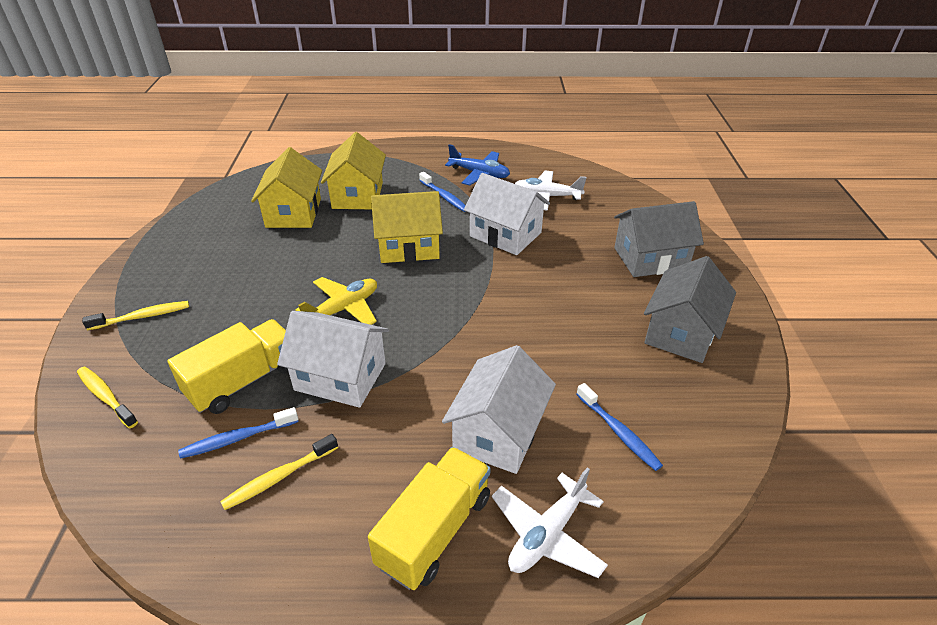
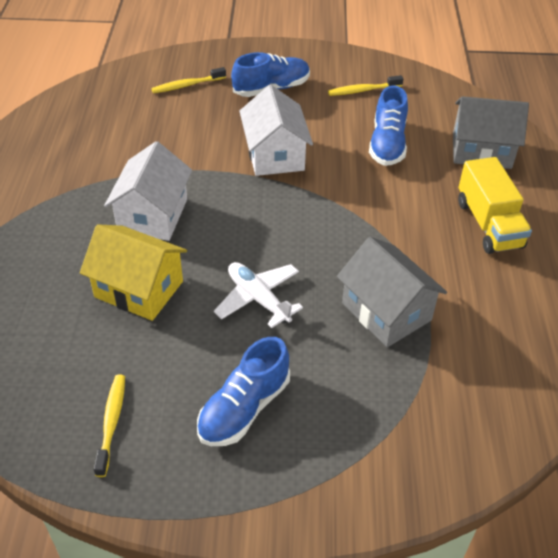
blue plane: [445,144,510,186] = 1 -> none = 0
blue shoe: none = 0 -> [197,337,290,446] [231,52,310,97] [369,85,408,166] = 3
blue toothbrush: [178,407,298,459] [419,172,466,212] [576,383,663,471] = 3 -> none = 0
white house: [277,311,389,408] [442,345,556,474] [464,173,550,255] = 3 -> [104,141,192,241] [239,85,313,176] = 2
white plane: [492,468,608,578] [515,171,587,211] = 2 -> [214,262,303,328] = 1
yellow house: [251,147,322,228] [321,132,386,209] [371,191,443,263] = 3 -> [80,224,187,321] = 1
yellow plane: [295,277,377,325] = 1 -> none = 0
yellow truck: [168,319,289,414] [368,447,491,590] = 2 -> [458,157,532,254] = 1

